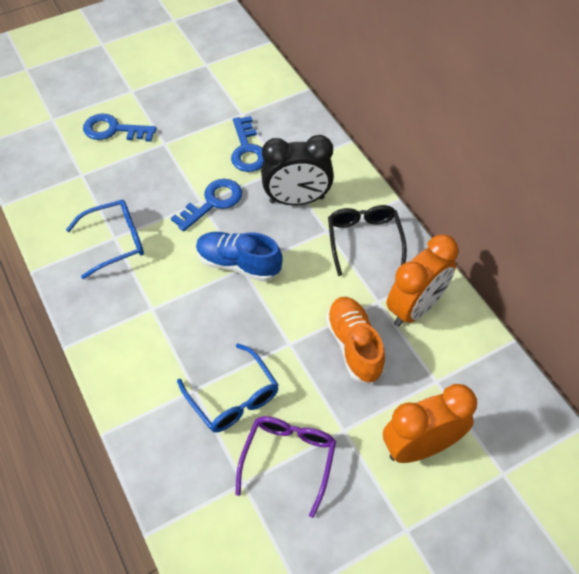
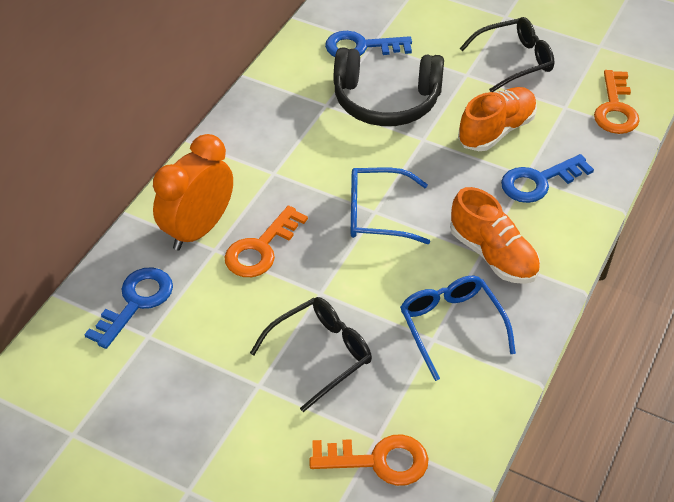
black clock: [261,135,334,205] = 1 -> none = 0
black glasses: [328,205,407,276] = 1 -> [250,297,372,412] [459,17,554,92] = 2
black headphones: none = 0 -> [333,47,444,126] = 1
blue shoe: [196,232,283,282] = 1 -> none = 0
orange clock: [383,384,477,463] [387,235,459,327] = 2 -> [153,134,233,250] = 1
orange key: none = 0 -> [224,206,308,277] [309,434,429,486] [594,70,640,134] = 3
orange shoe: [326,297,385,383] = 1 -> [450,187,540,284] [458,87,537,151] = 2
purple glasses: [235,416,336,518] = 1 -> none = 0

